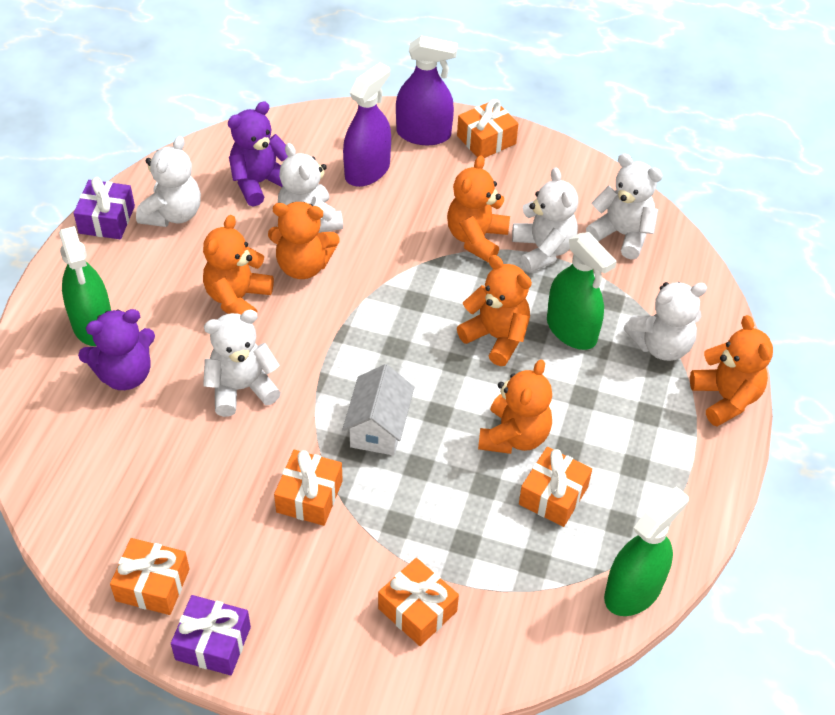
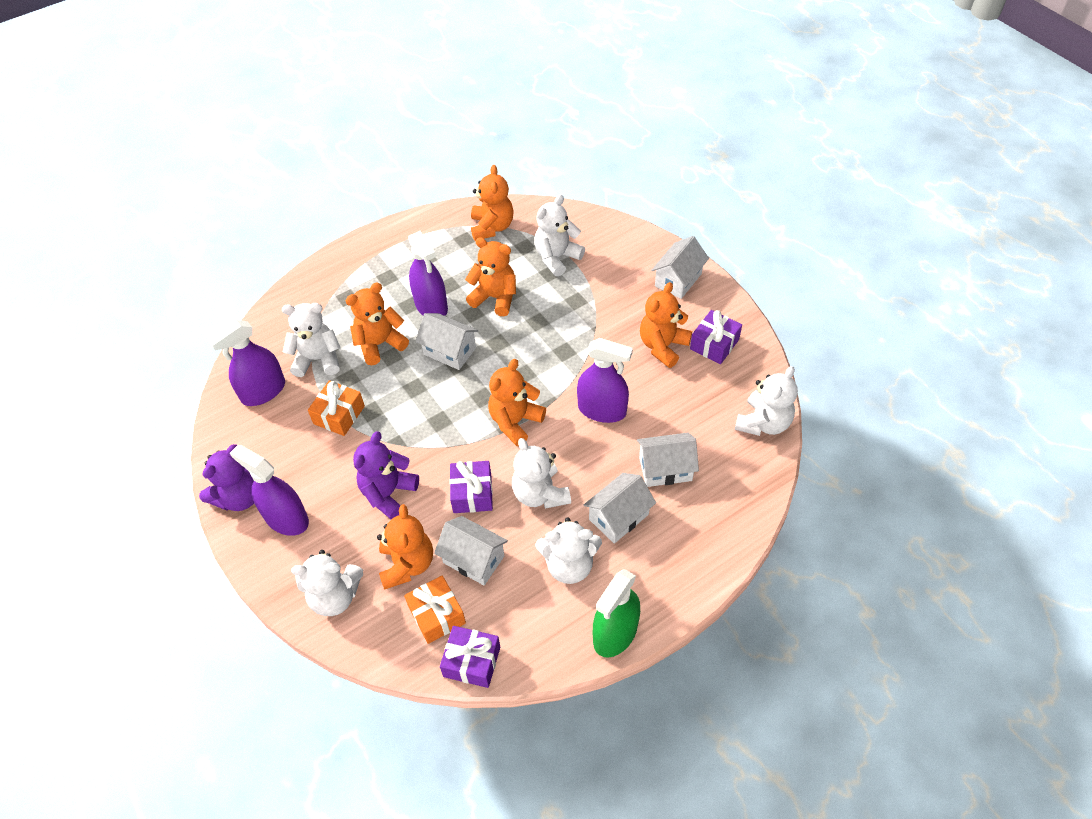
green spray bottle: [59,226,111,346] [547,232,617,350] [604,486,689,616] = 3 -> [593,569,640,657] = 1
orange gift: [110,538,190,615] [274,450,343,526] [378,558,459,646] [457,99,518,158] [519,447,592,527] = 5 -> [308,380,365,436] [404,575,466,644] = 2
purple gift: [73,177,135,239] [171,595,251,675] = 2 -> [440,626,500,688] [450,461,493,513] [690,310,742,364] = 3
purple spray bottle: [343,63,391,187] [396,36,458,145] = 2 -> [208,320,285,406] [230,445,309,536] [408,231,448,316] [577,338,633,423] = 4
white house: [342,364,414,456] = 1 -> [416,313,479,370] [434,516,508,585] [584,473,656,544] [637,433,699,487] [651,236,709,299] = 5

